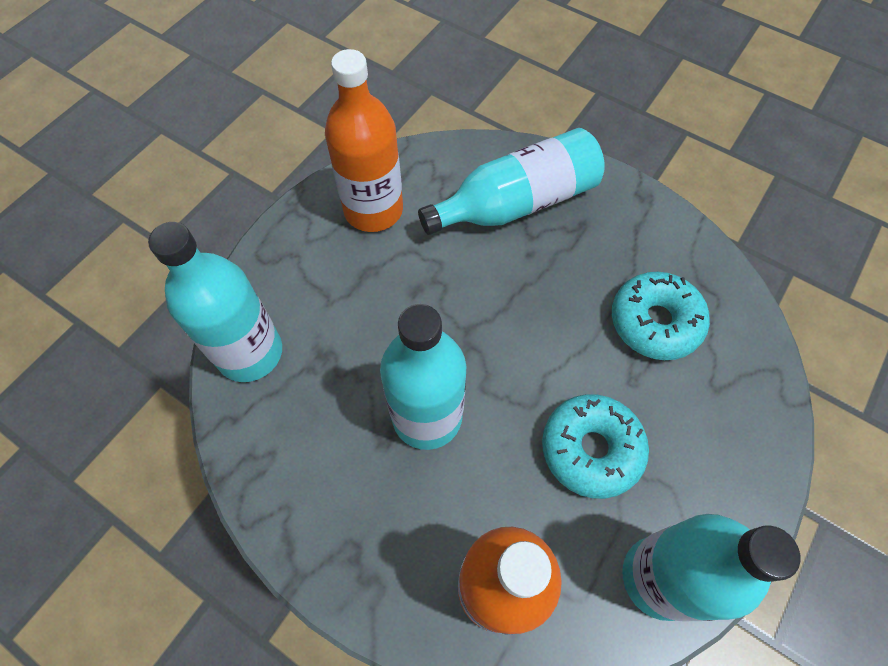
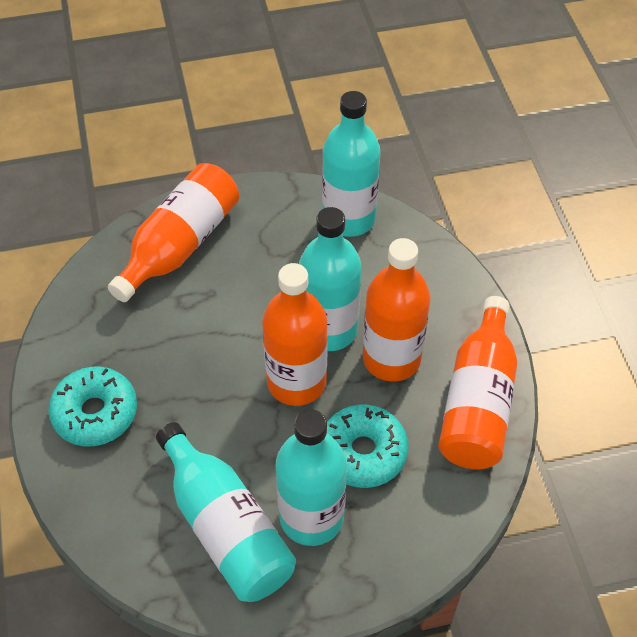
orange bottle: [325,49,403,232] [458,527,562,634] = 2 -> [108,163,239,302] [262,263,328,406] [363,238,431,382] [438,296,517,469] = 4

